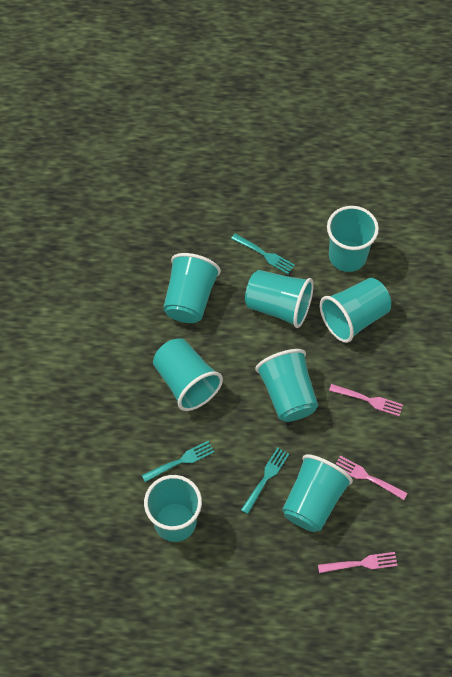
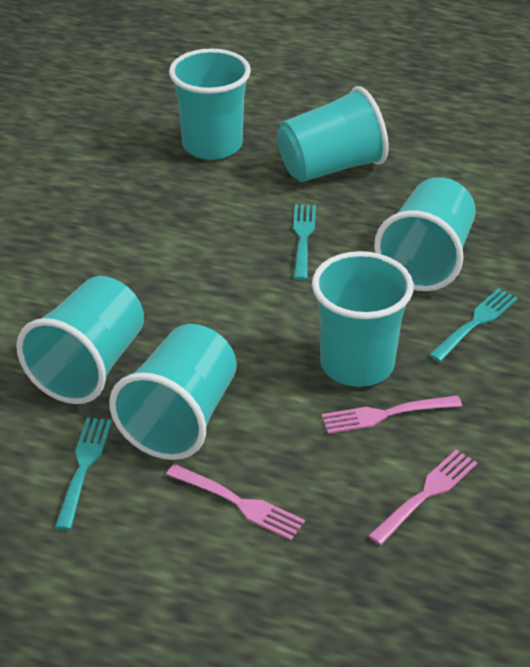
turquoise cup: [144,475,202,542] [153,338,223,411] [163,253,221,323] [245,270,314,328] [255,349,318,422] [282,454,353,532] [320,278,391,343] [327,206,379,272] = 8 -> [16,276,144,404] [109,324,237,460] [169,48,251,160] [277,86,389,182] [312,251,414,387] [374,177,476,291] = 6

